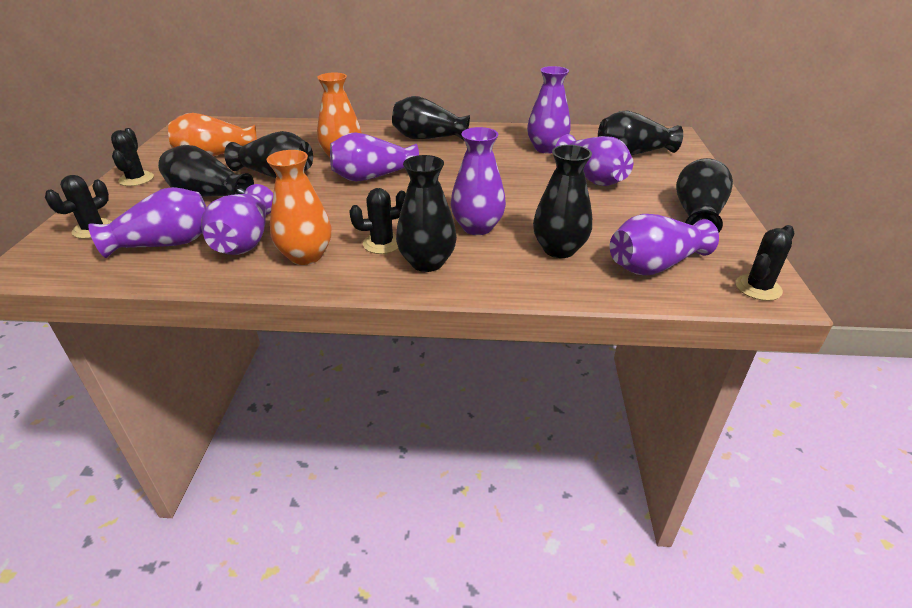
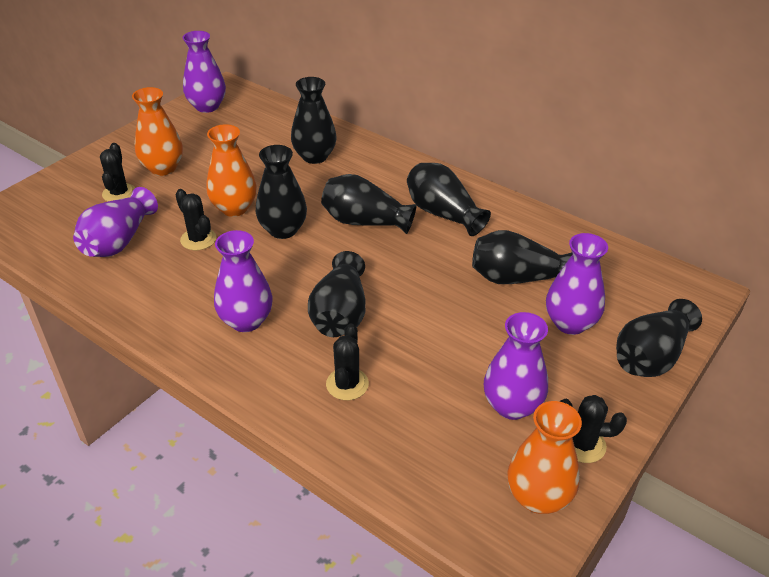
purple vase: [88,187,207,258] [201,184,273,255] [330,132,419,181] [451,127,506,235] [527,66,571,154] [555,134,633,186] [610,214,719,275] = 7 -> [73,187,158,257] [182,31,226,113] [214,230,273,332] [484,312,548,420] [546,233,608,335] = 5

